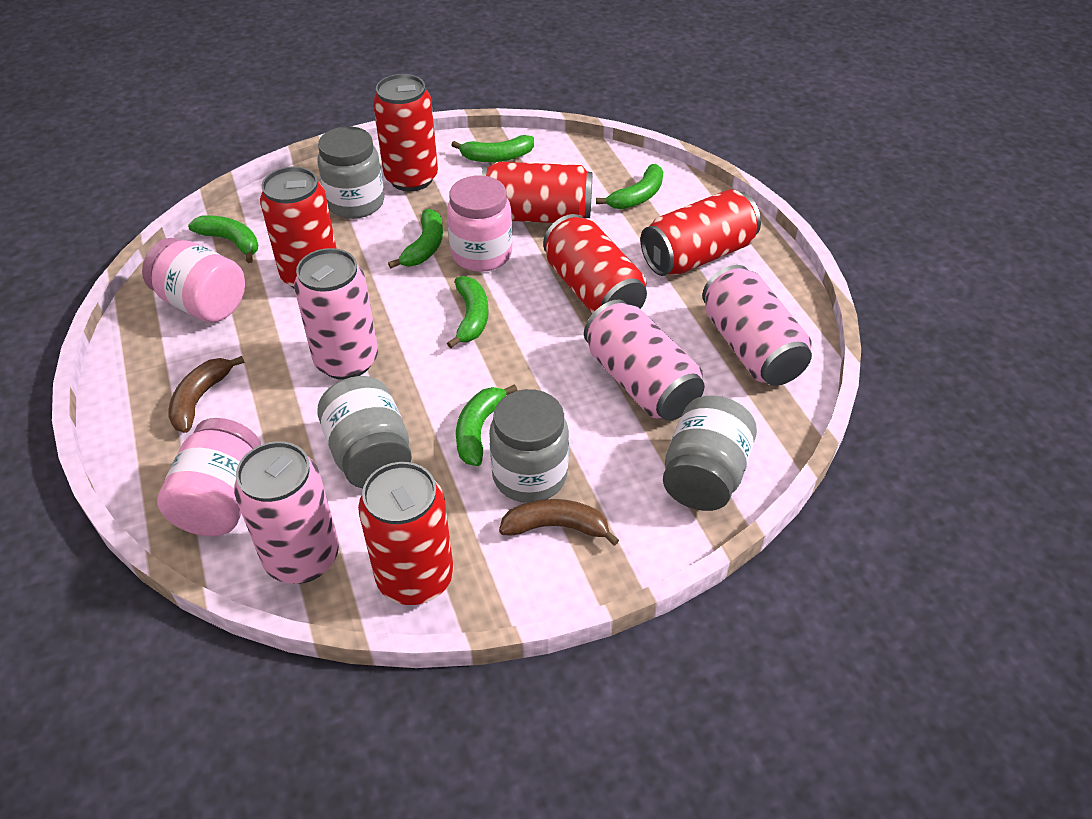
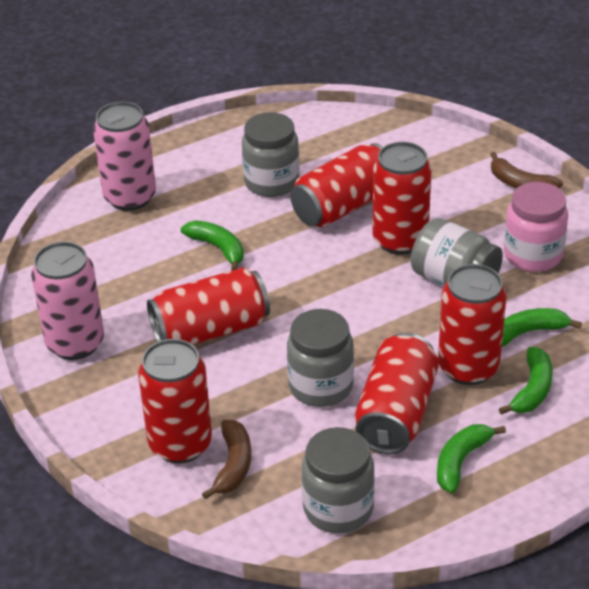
green banana: [188,215,258,263] [388,209,443,269] [447,276,488,348] [451,135,534,162] [456,384,517,466] [596,164,663,209] = 6 -> [181,221,244,270] [437,424,506,493] [499,347,553,415] [502,308,582,347] = 4
pink can: [234,441,339,584] [294,248,378,380] [584,300,705,421] [702,265,812,386] = 4 -> [31,242,104,360] [93,102,156,211] = 2
pink jar: [142,238,245,322] [157,418,261,536] [447,175,512,272] = 3 -> [504,182,568,272] = 1

